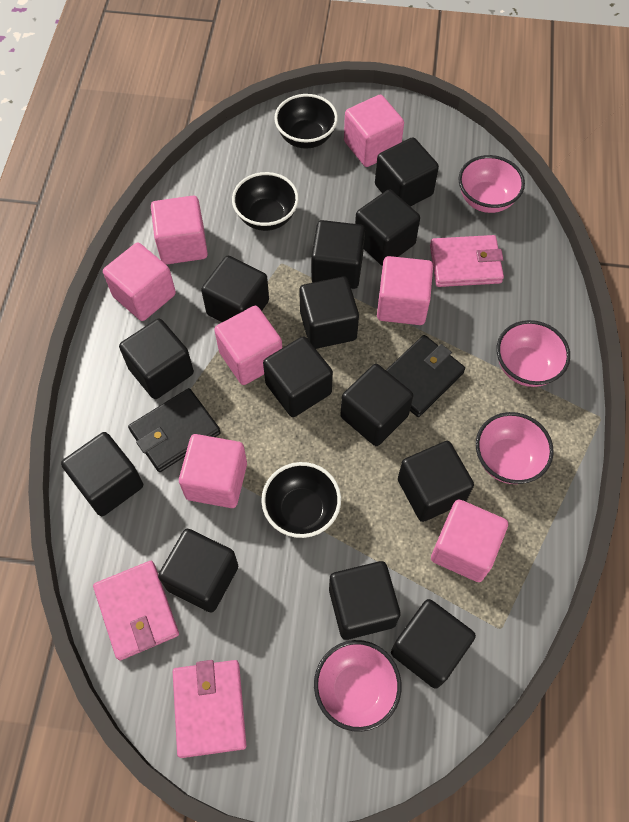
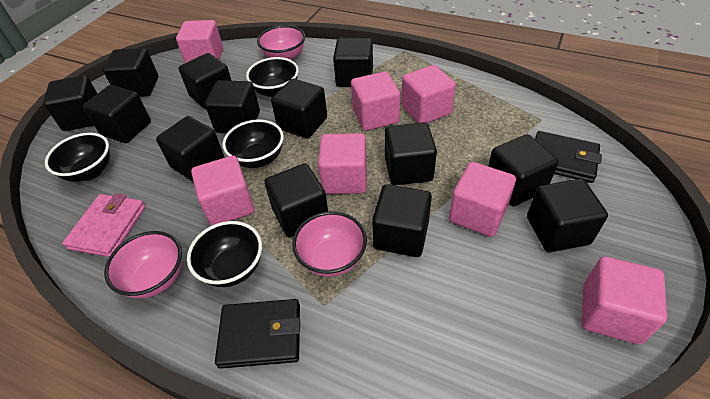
black bowl: [232,172,299,231] [261,462,341,538] [274,94,338,149] = 3 -> [45,133,110,182] [187,221,262,287] [222,119,284,168] [246,57,299,97] = 4
pink bowl: [314,640,402,732] [458,155,525,213] [476,412,554,484] [497,320,570,387] = 4 -> [104,231,182,298] [257,25,305,60] [292,211,367,277] = 3
pink wallet: [93,561,179,660] [173,660,246,758] [430,235,504,287] = 3 -> [62,193,146,257] = 1

